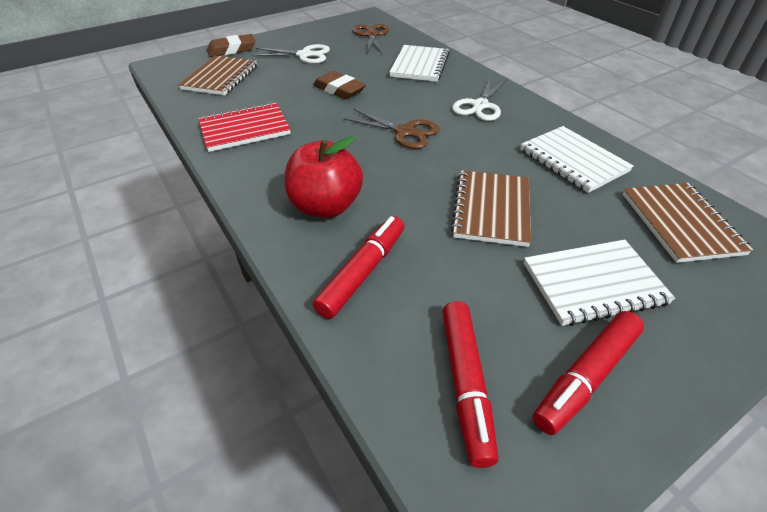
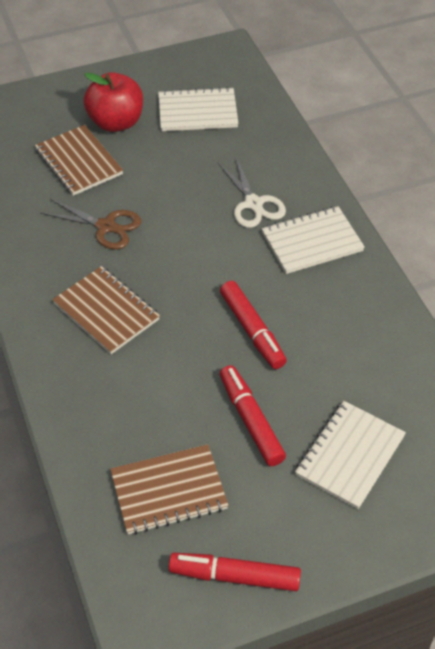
brown eraser: [207,34,256,57] [313,71,366,99] = 2 -> none = 0
brown scissors: [343,109,439,149] [353,24,389,54] = 2 -> [40,199,141,250] = 1
red notebook: [198,102,291,152] = 1 -> none = 0
white scissors: [251,44,330,64] [452,78,507,121] = 2 -> [218,158,286,228] = 1

